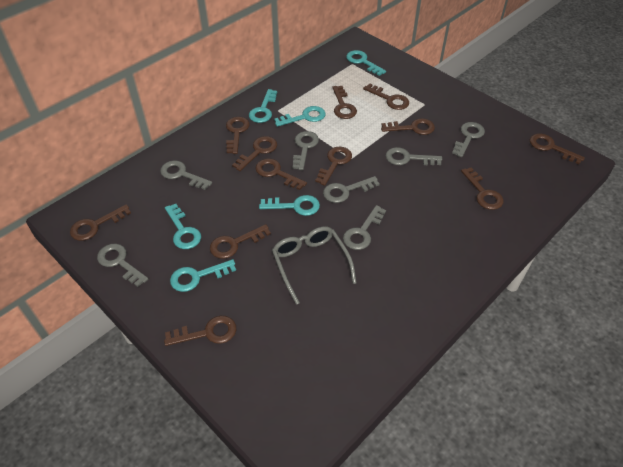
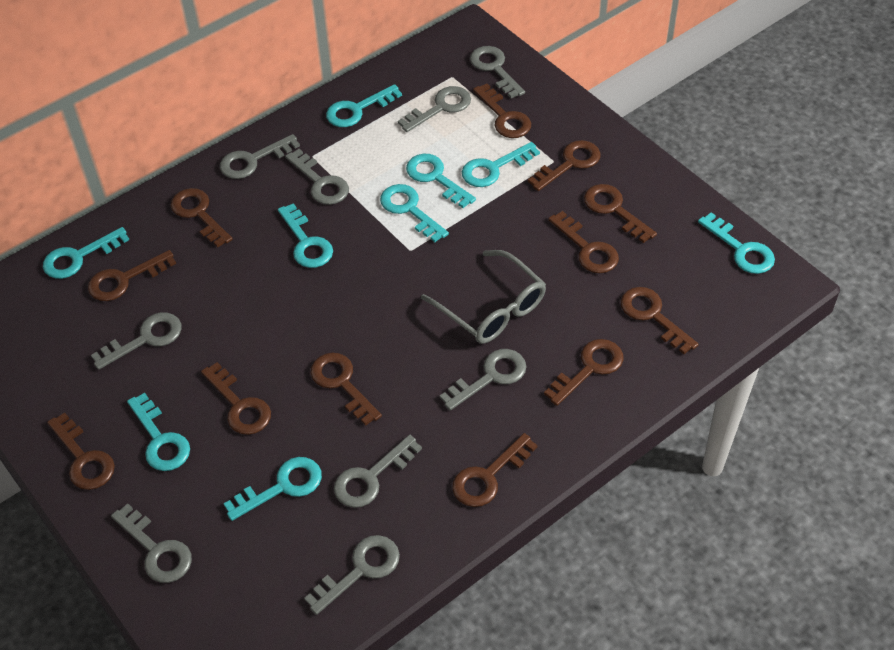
grey key: [97,244,148,287] [160,160,212,190] [293,131,319,170] [323,176,380,203] [343,205,386,250] [385,147,442,165] [452,122,485,157] = 7 -> [91,312,182,370] [111,503,192,583] [220,134,300,179] [285,149,349,205] [304,535,400,615] [334,435,422,508] [398,86,471,132] [440,349,526,411] [470,46,525,98] = 9
turquoise key: [165,204,201,249] [170,259,236,292] [249,89,277,123] [259,195,320,216] [274,106,326,127] [346,50,386,76] = 6 -> [43,227,129,279] [127,393,190,471] [224,457,322,521] [278,203,333,268] [326,84,402,127] [380,184,449,242] [406,154,476,208] [462,142,540,187] [698,212,775,274] = 9

